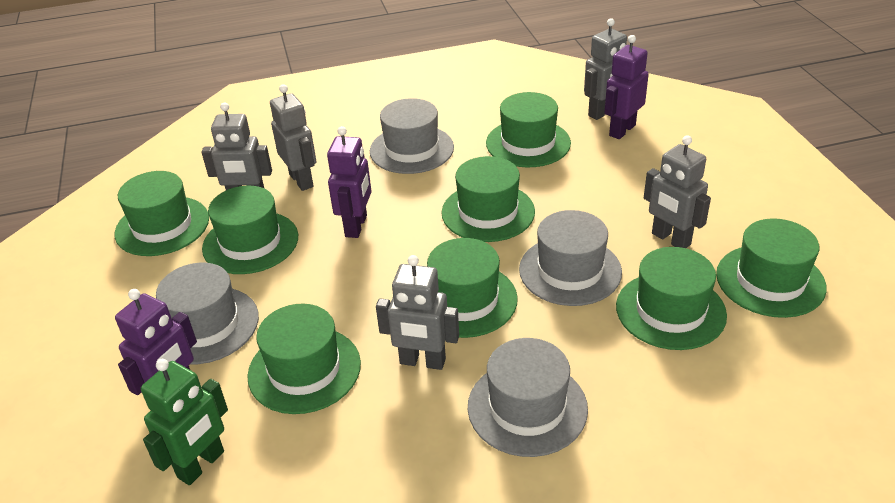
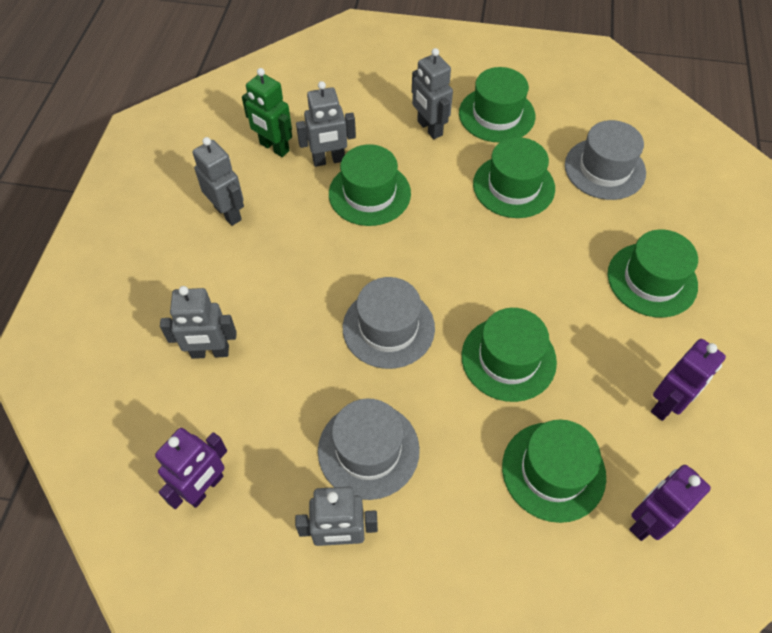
green hat: [115,171,209,256] [202,186,298,274] [247,304,361,414] [427,238,518,338] [441,156,535,242] [486,92,571,167] [616,247,727,350] [716,218,827,318] = 8 -> [329,144,411,226] [459,67,535,143] [462,308,557,402] [473,137,555,218] [502,420,606,523] [608,229,698,318] = 6
grey hat: [156,263,259,365] [370,98,454,174] [468,338,588,457] [519,210,622,306] = 4 -> [318,398,420,500] [343,277,435,369] [565,120,646,200] = 3

